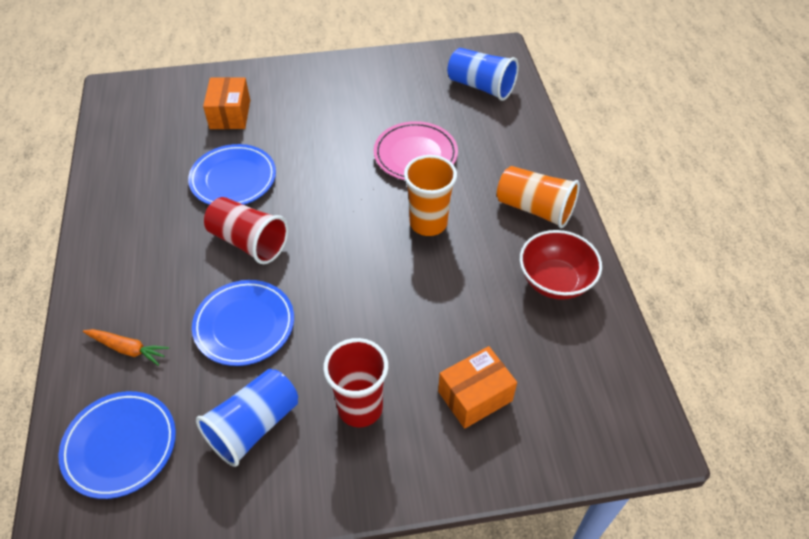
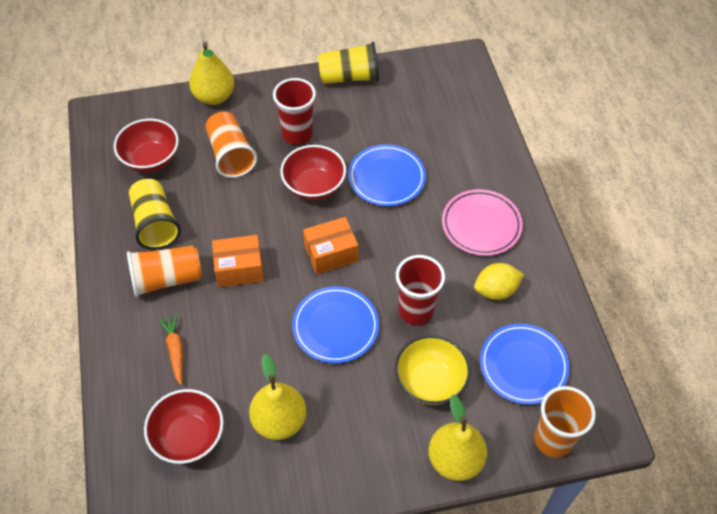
blue cup: [196,369,298,467] [447,48,519,101] = 2 -> none = 0
orange cup: [404,155,457,236] [497,166,580,228] = 2 -> [127,245,202,297] [205,112,257,178] [534,386,596,458] = 3
red bowl: [520,230,602,300] = 1 -> [114,119,179,173] [144,389,224,464] [280,145,346,201] = 3
yellow bowl: none = 0 -> [395,335,471,405] = 1
yellow cup: none = 0 -> [129,179,181,250] [318,42,379,84] = 2
yellow lemon: none = 0 -> [474,263,524,300] = 1
yellow pear: none = 0 -> [189,42,234,105] [249,354,306,440] [428,395,487,481] = 3

